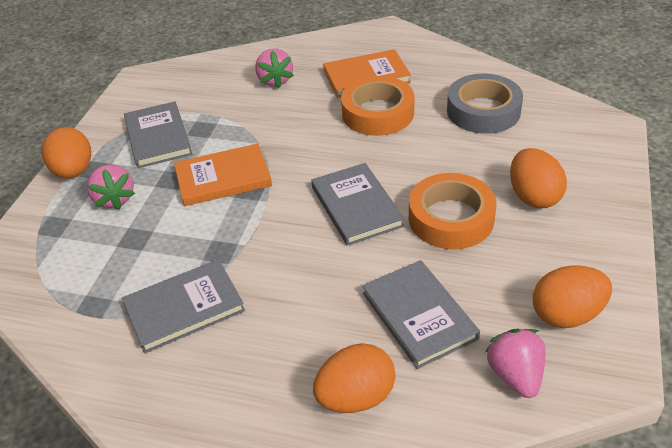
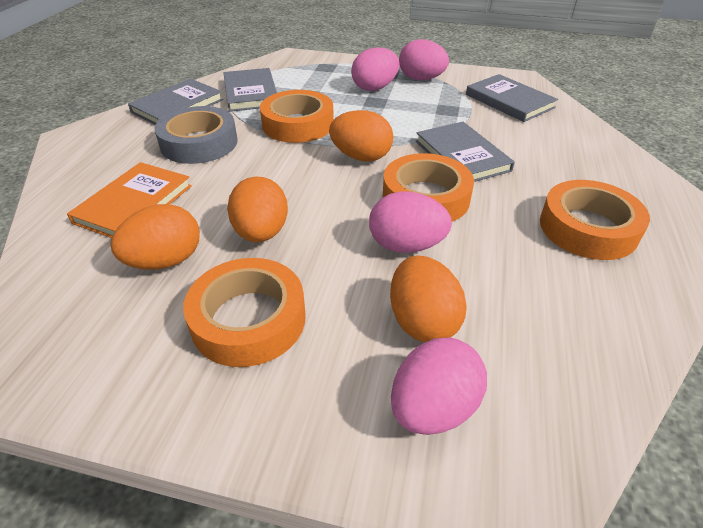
orange book: [174,144,272,206] [323,49,411,98] = 2 -> [67,162,192,238] = 1
orange tape: [341,76,415,136] [409,173,496,249] = 2 -> [183,258,306,367] [260,90,334,143] [383,153,474,221] [540,180,650,260] = 4
pink egg: none = 0 -> [351,47,399,91] [369,191,452,253] [391,337,487,435] [399,39,449,80] = 4
pink strawberry: [87,164,135,210] [255,48,294,89] [485,329,546,398] = 3 -> none = 0

